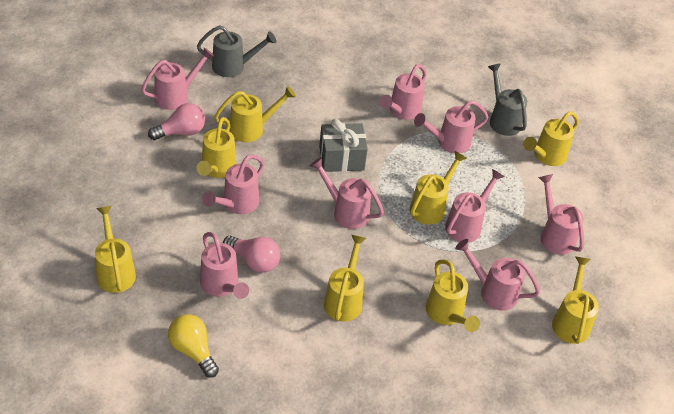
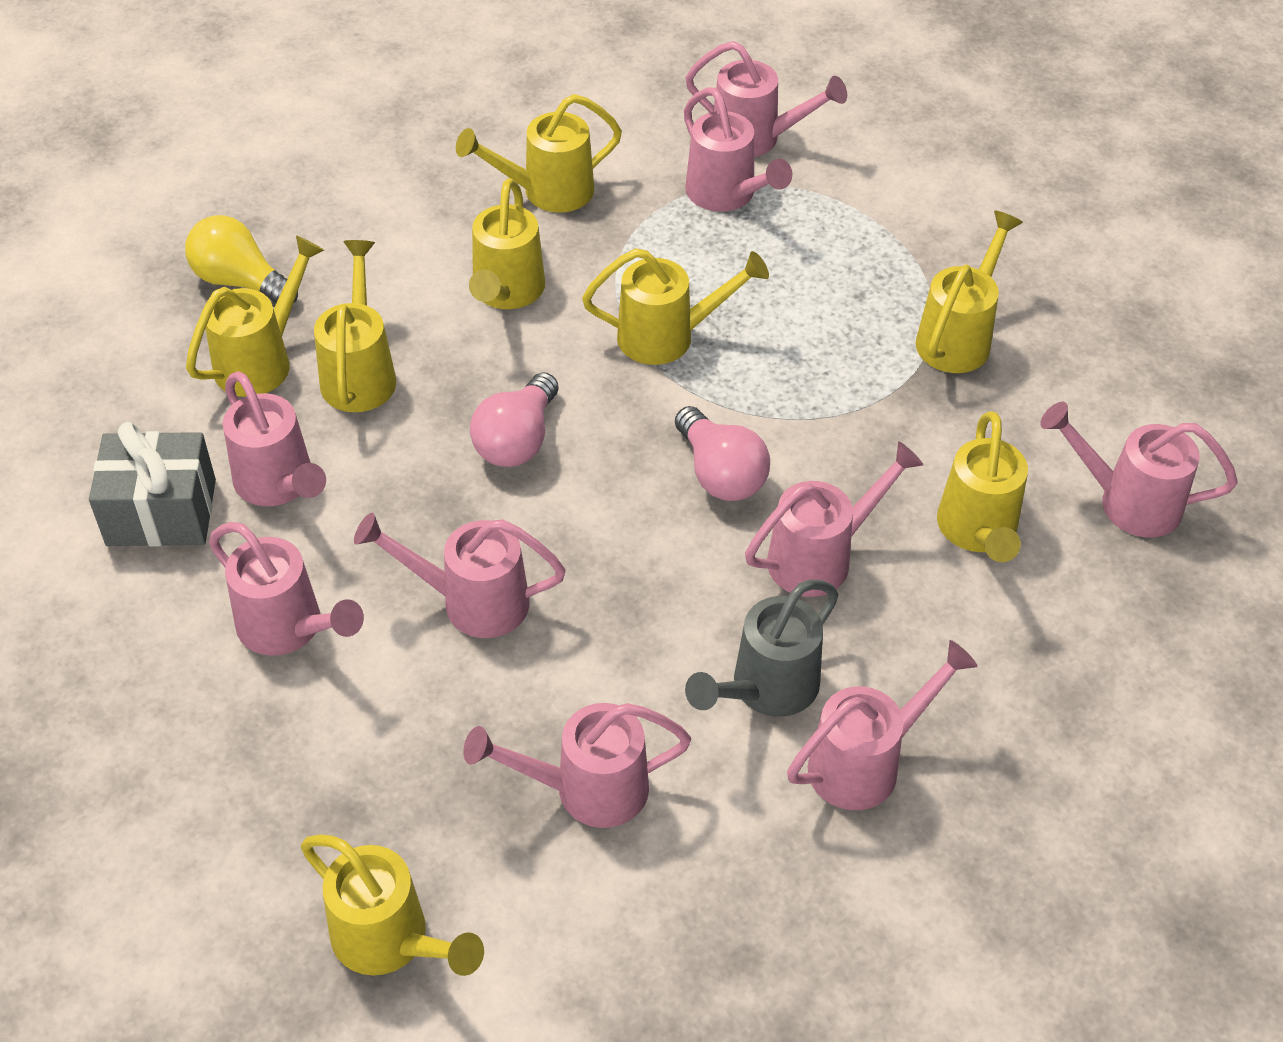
grey watering can: [197,25,276,77] [488,63,527,136] = 2 -> [685,580,838,717] = 1

